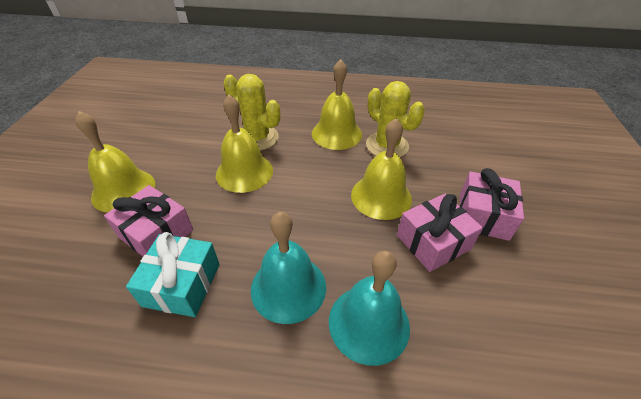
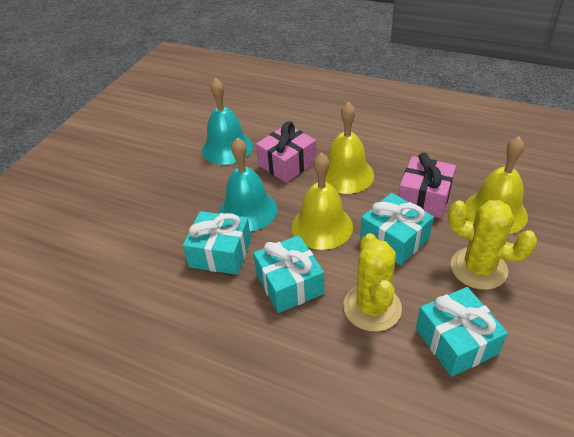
pink gift: [104,185,193,256] [397,194,483,272] [460,168,524,241] = 3 -> [256,121,316,183] [399,153,456,218] = 2
turquoise gift: [126,232,220,317] = 1 -> [183,211,251,275] [253,235,324,313] [360,193,434,265] [416,287,508,377] = 4
yellow bell: [75,111,155,213] [216,94,273,193] [312,59,362,150] [351,118,412,220] = 4 -> [292,152,353,250] [325,102,374,194] [465,136,528,234] = 3

